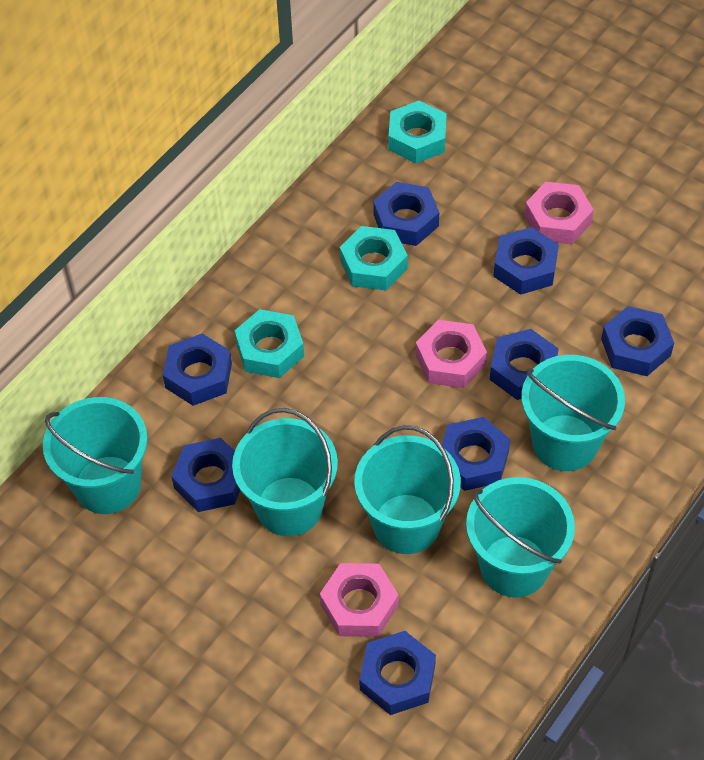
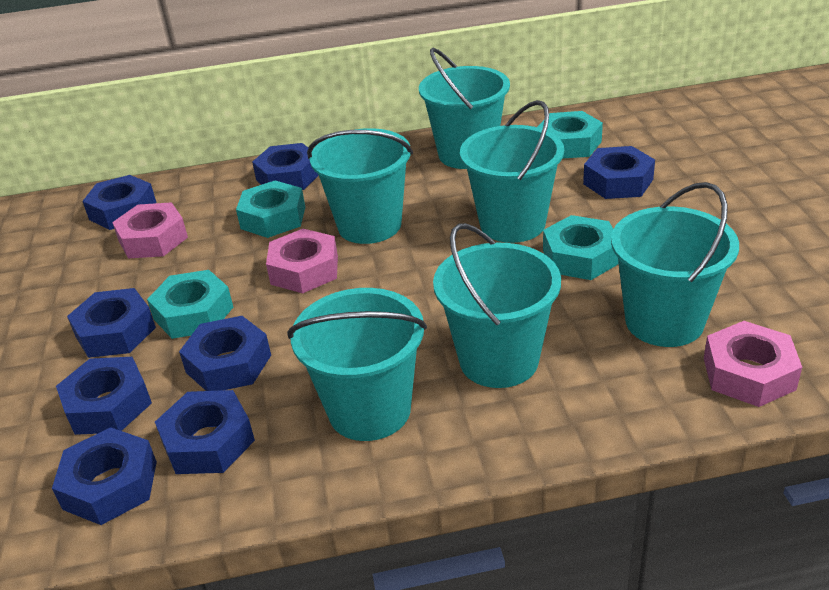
turquoise bucket: [43,397,148,514] [232,408,338,536] [354,425,461,554] [466,477,575,597] [521,355,625,471] = 5 -> [287,288,427,441] [307,128,413,244] [419,48,510,169] [433,223,561,388] [460,100,564,243] [611,182,739,347] = 6
turquoise nut: [234,309,304,378] [340,226,408,291] [389,101,447,164] = 3 -> [147,270,233,339] [236,180,305,238] [538,111,603,159] [543,215,619,280] = 4

